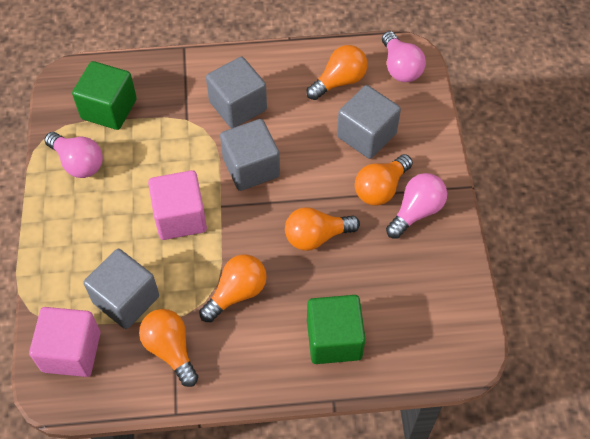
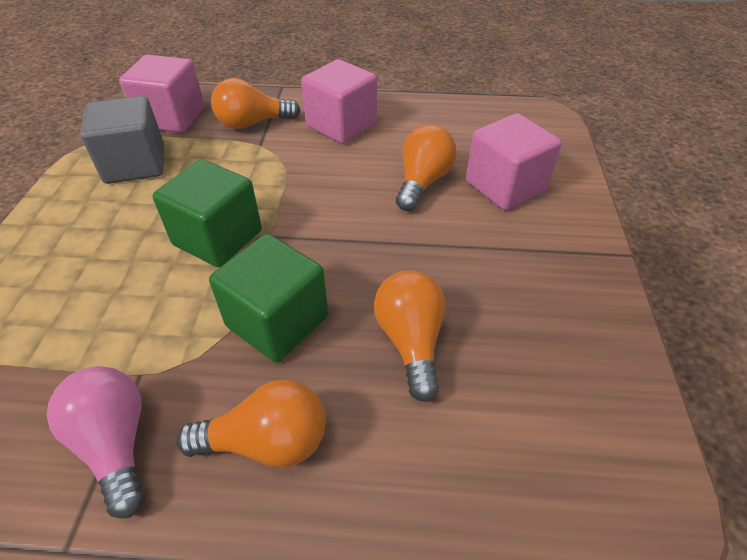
grey cube: [84,249,159,329] [206,57,267,128] [220,119,280,191] [337,85,401,159] = 4 -> [80,96,164,184] = 1
orange light bulb: [139,309,198,387] [199,254,267,322] [285,207,360,251] [306,45,368,100] [355,154,413,206] = 5 -> [177,379,326,468] [211,78,301,129] [374,270,446,402] [396,124,456,211] = 4
pink cube: [29,307,100,377] [148,170,207,240] = 2 -> [119,55,204,133] [301,59,377,144] [466,113,562,210] = 3
pink light bulb: [44,132,103,178] [382,31,426,82] [386,173,447,239] = 3 -> [47,366,145,519] = 1

